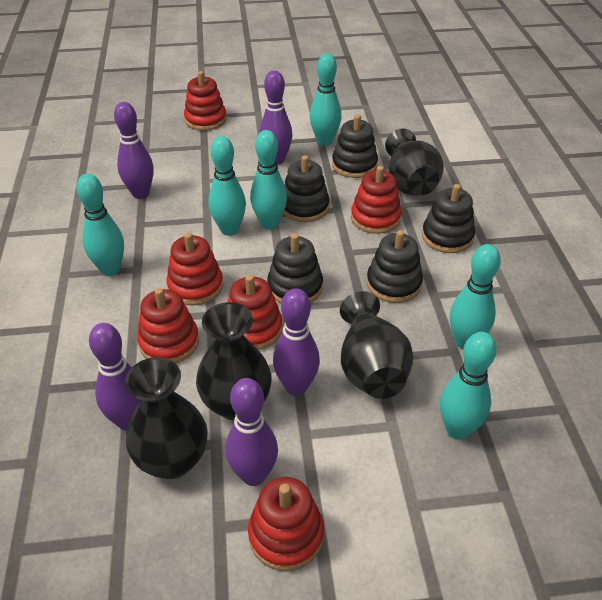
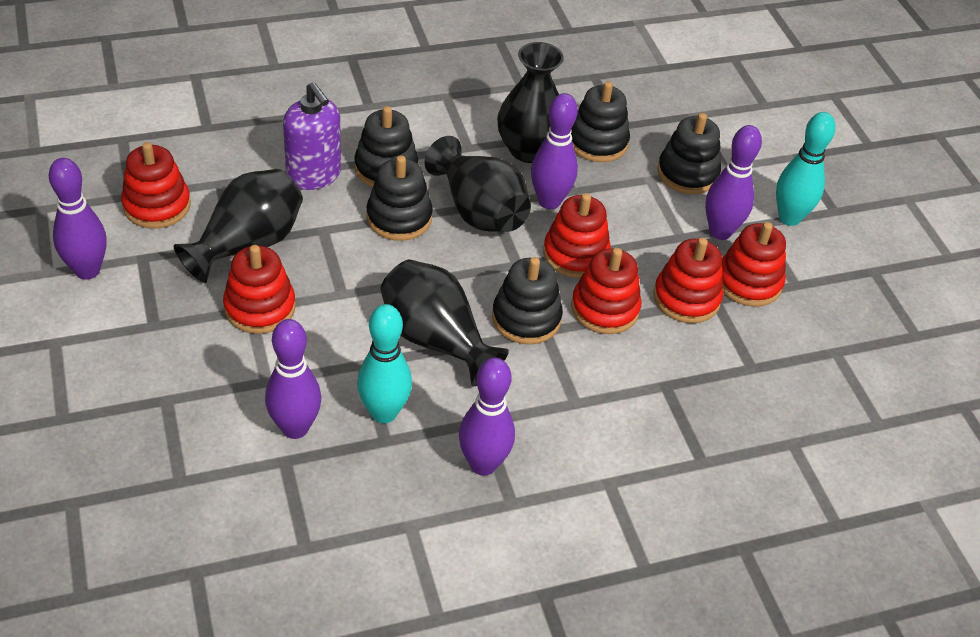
purple soap dispenser: none = 0 -> [283,82,341,190] = 1
turquoise bowling pin: [76,173,124,276] [208,136,246,236] [250,130,287,230] [310,53,341,146] [440,332,497,440] [450,244,501,350] = 6 -> [357,304,412,423] [776,112,836,226] = 2

